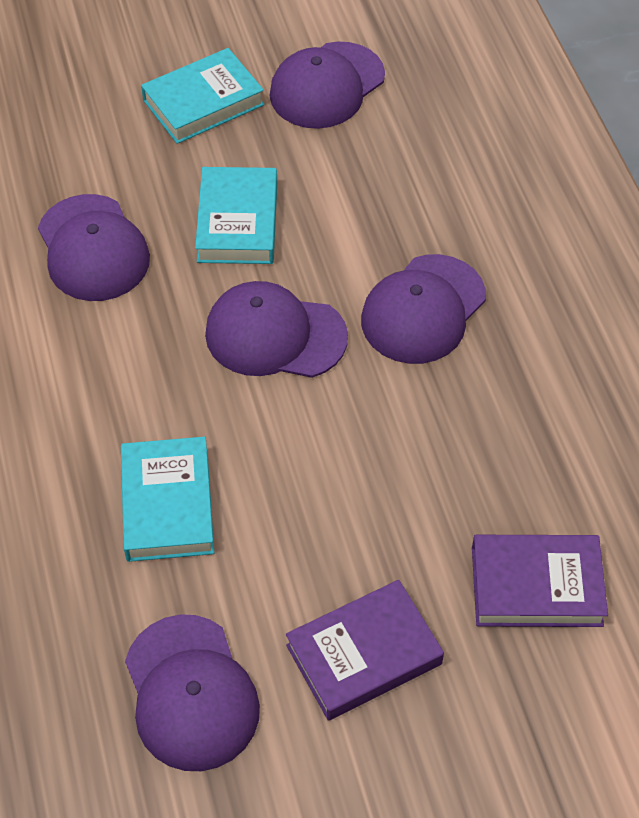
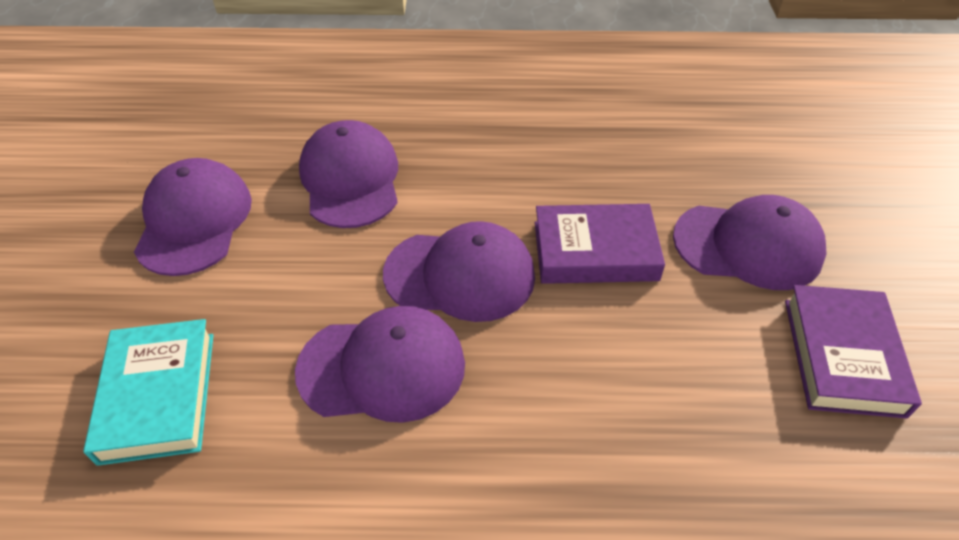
turquoise book: [121,437,214,562] [141,48,264,144] [195,167,277,264] = 3 -> [83,319,214,466] = 1

